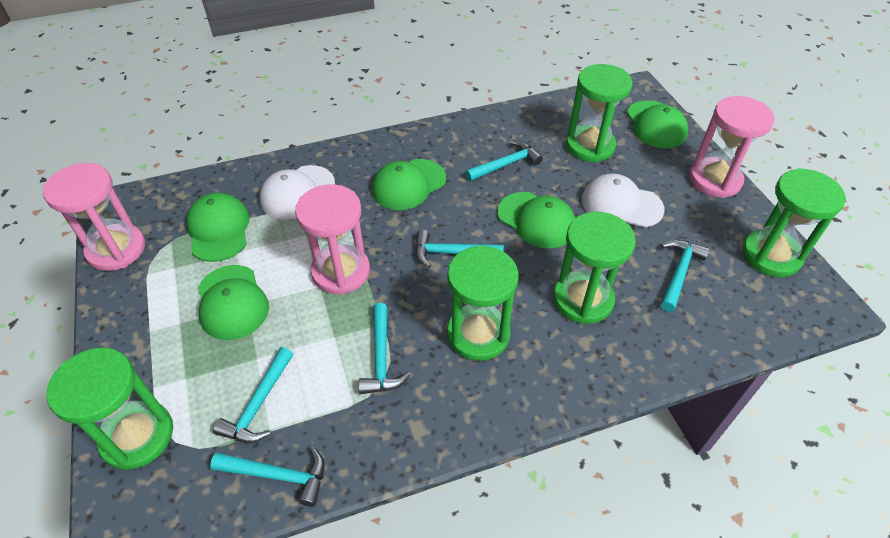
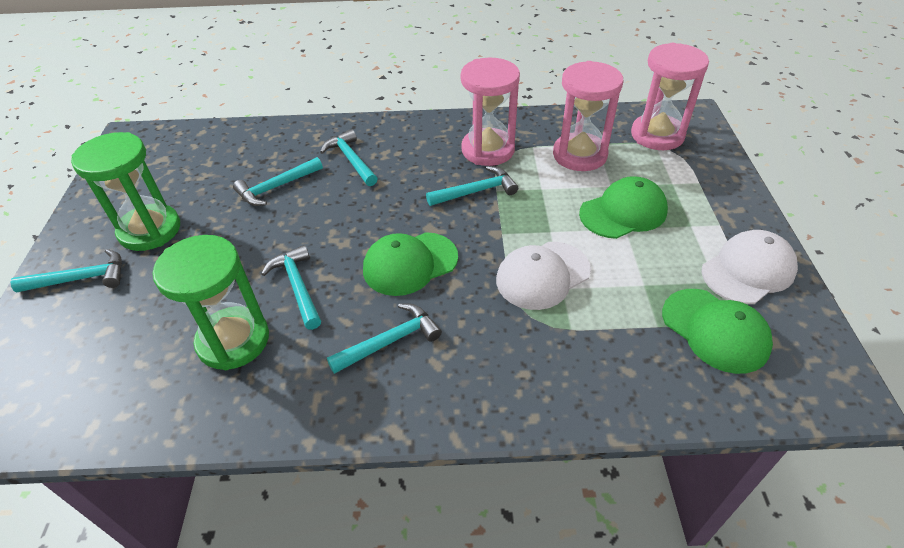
green cap: [186,193,250,262] [198,265,269,340] [372,159,446,210] [498,192,575,248] [627,100,688,148] = 5 -> [363,232,458,296] [579,176,668,239] [662,289,773,374] = 3
green hourglass: [47,348,173,470] [447,245,519,361] [553,212,636,324] [566,64,633,162] [742,168,846,277] = 5 -> [71,132,180,251] [153,235,269,370] = 2

